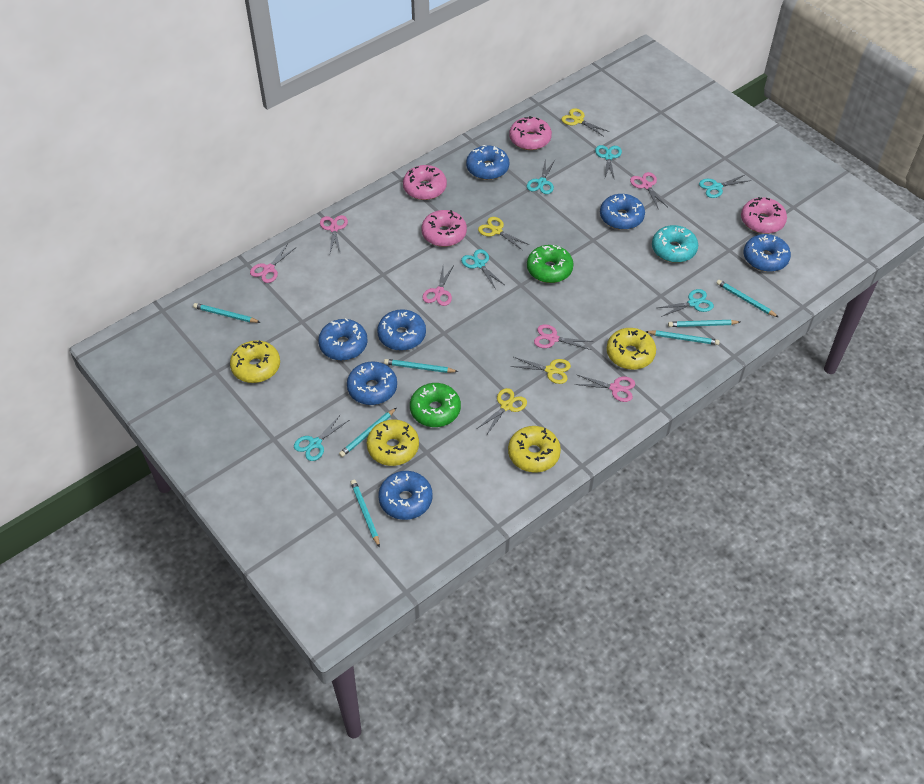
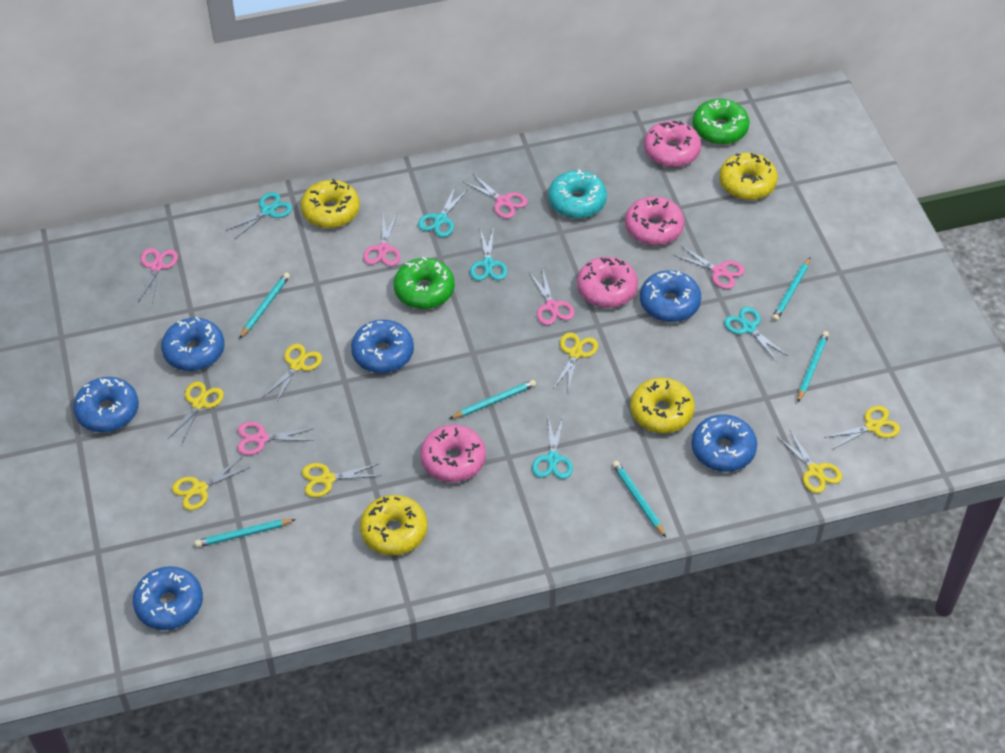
blue donut: [318,318,368,361] [347,361,397,405] [377,309,426,351] [378,471,433,520] [466,145,509,180] [600,194,645,230] [743,234,791,272] = 7 -> [73,377,139,433] [133,566,203,630] [161,317,225,371] [351,320,414,373] [640,270,701,322] [692,414,757,472] = 6
turquoise pencil: [193,303,261,323] [339,408,396,457] [351,480,380,548] [384,359,458,373] [645,330,720,345] [668,320,740,327] [716,280,778,317] = 7 -> [195,519,296,548] [239,272,290,339] [449,380,536,419] [612,461,666,537] [772,257,810,322] [797,331,829,402] = 6
turquoise scissors: [294,414,349,461] [461,249,505,289] [527,158,556,194] [595,145,622,180] [658,289,714,317] [699,174,751,198] = 6 -> [226,192,292,239] [418,185,468,237] [470,227,507,281] [532,416,573,479] [724,307,788,362] = 5
yellow scissors: [478,217,529,250] [478,388,527,434] [510,357,571,384] [561,108,610,136] = 4 -> [168,381,224,445] [172,458,250,510] [263,344,322,403] [302,463,382,498] [554,332,598,391] [777,430,842,493] [824,406,900,450] = 7

